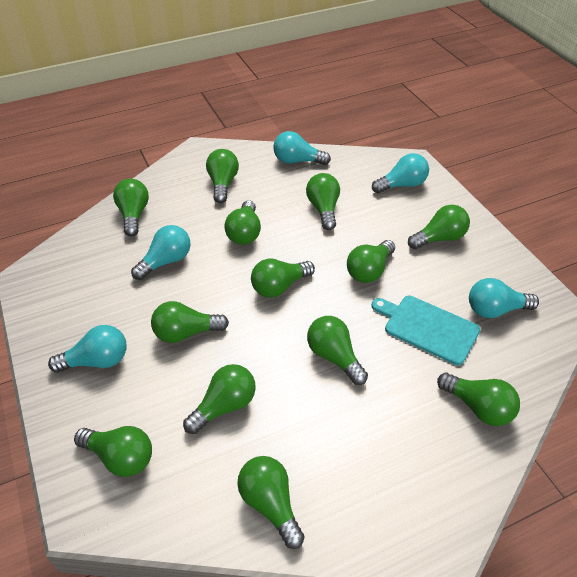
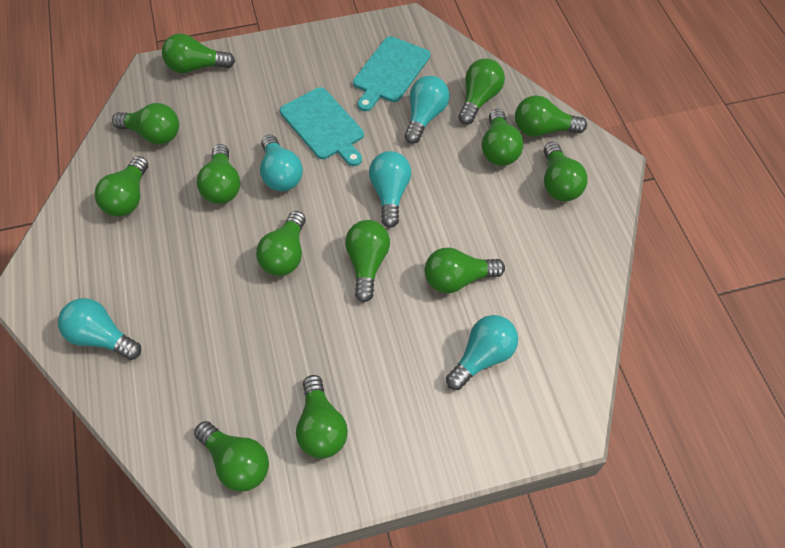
turquoise cutting board: [371,296,480,365] = 1 -> [280,87,364,166] [353,36,430,111] = 2

